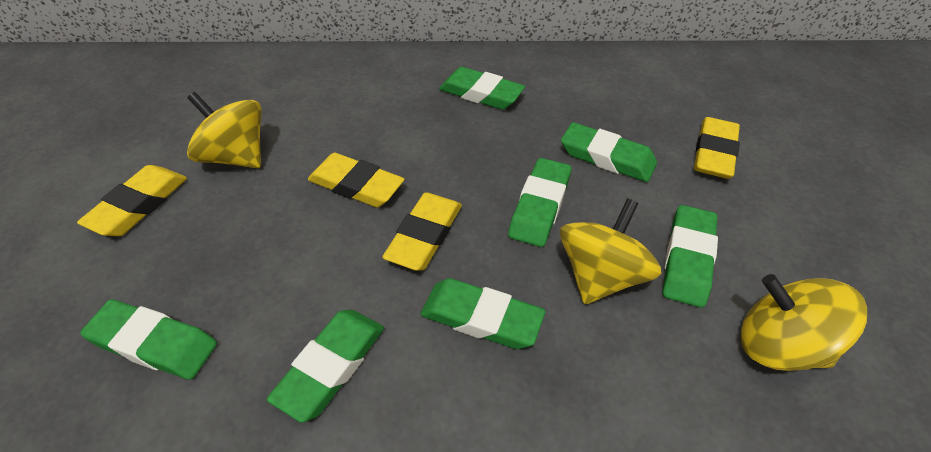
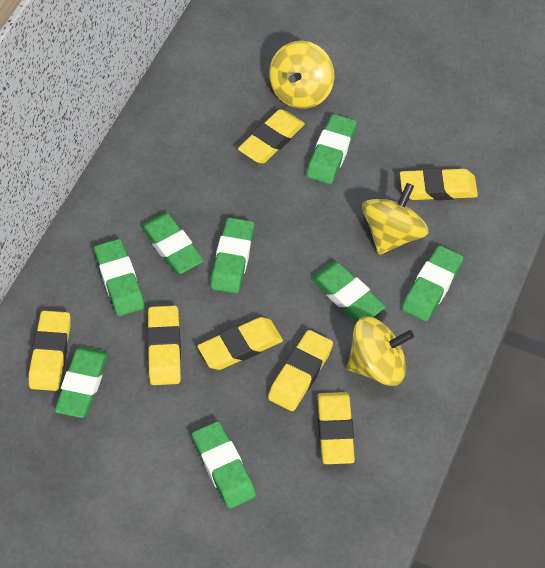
green eraser: [80,299,217,380] [267,310,384,422] [421,278,546,349] [439,67,525,110] [508,158,572,247] [561,122,657,182] [663,205,718,308] = 7 -> [55,347,108,418] [94,239,145,316] [141,213,204,274] [192,421,256,509] [210,217,254,294] [306,114,357,184] [311,262,386,322] [402,245,463,322] = 8
yellow eraser: [77,165,187,236] [308,153,404,207] [382,192,462,271] [694,117,740,179] = 4 -> [29,311,70,391] [147,306,181,385] [198,317,283,370] [238,109,305,164] [268,330,333,411] [317,392,355,464] [400,168,478,200] = 7

